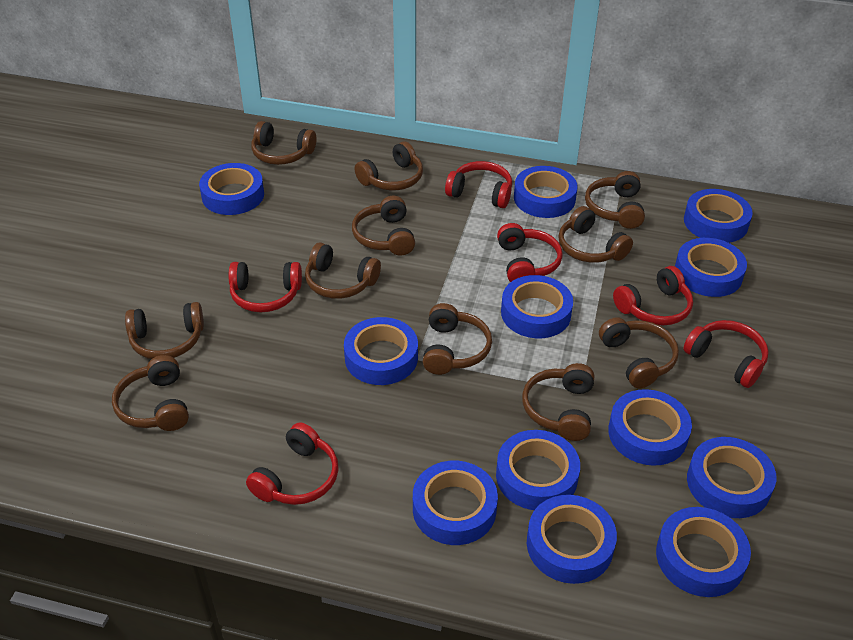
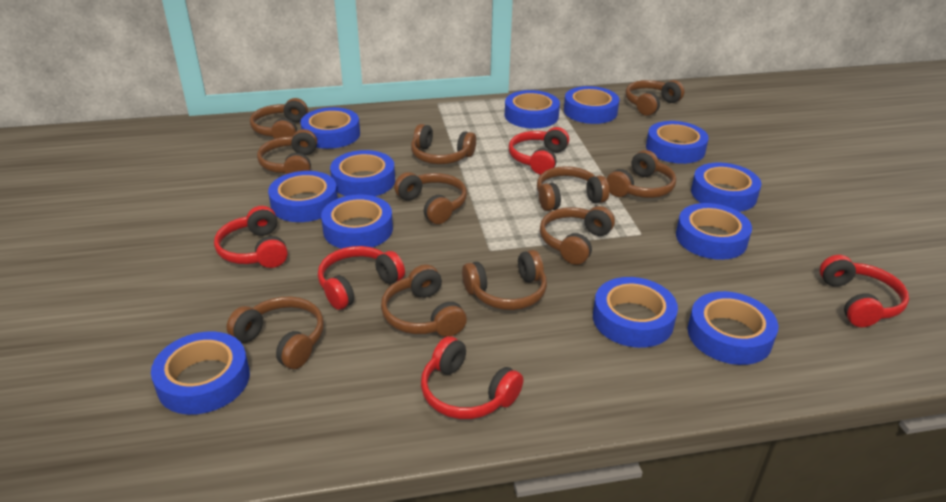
red headphones: [228,262,302,312] [246,422,338,505] [445,161,512,208] [497,223,563,282] [613,266,693,326] [683,320,769,388] = 6 -> [214,206,288,268] [318,246,405,310] [421,336,523,419] [509,127,569,175] [820,255,909,327] = 5

